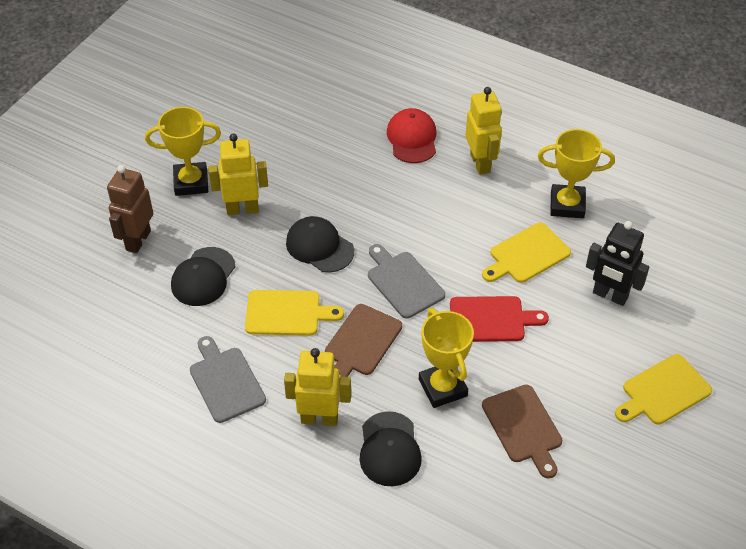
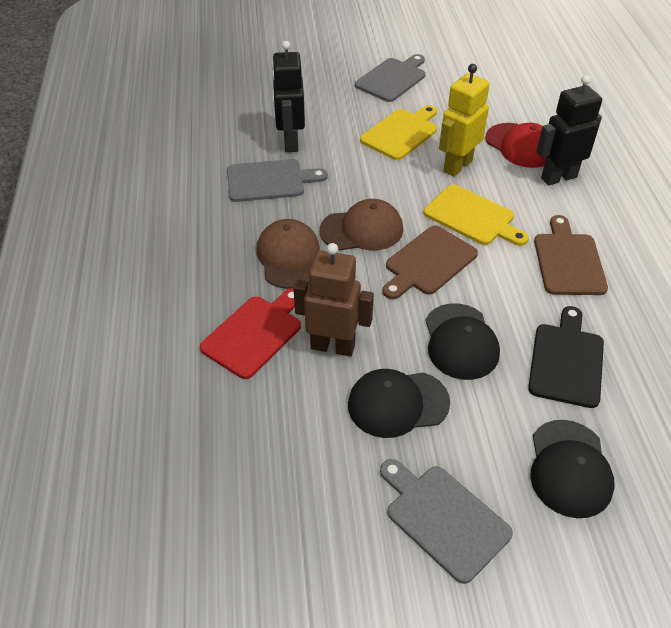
black cutting board: none = 0 -> [528,306,604,408] = 1
black robot: [586,221,649,306] = 1 -> [272,41,305,152] [536,75,602,186] = 2
brown cap: none = 0 -> [256,219,320,289] [320,199,403,251] = 2
grey cutting board: [190,336,266,423] [368,244,445,319] = 2 -> [227,159,328,202] [355,54,426,102] [380,459,513,584] = 3
yellow cutting board: [245,290,344,336] [482,222,571,283] [615,354,712,425] = 3 -> [360,105,437,160] [424,185,529,246] = 2
yellow robot: [208,134,268,215] [284,348,351,426] [465,87,502,175] = 3 -> [439,64,490,177] = 1
yellow trophy: [145,107,221,196] [419,308,474,408] [538,129,615,219] = 3 -> none = 0

